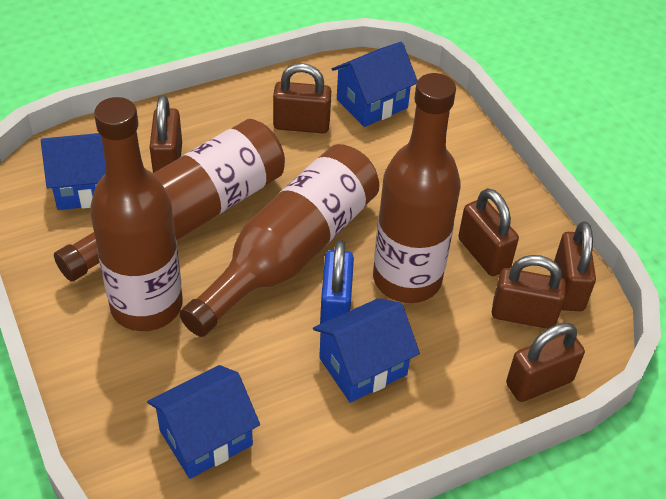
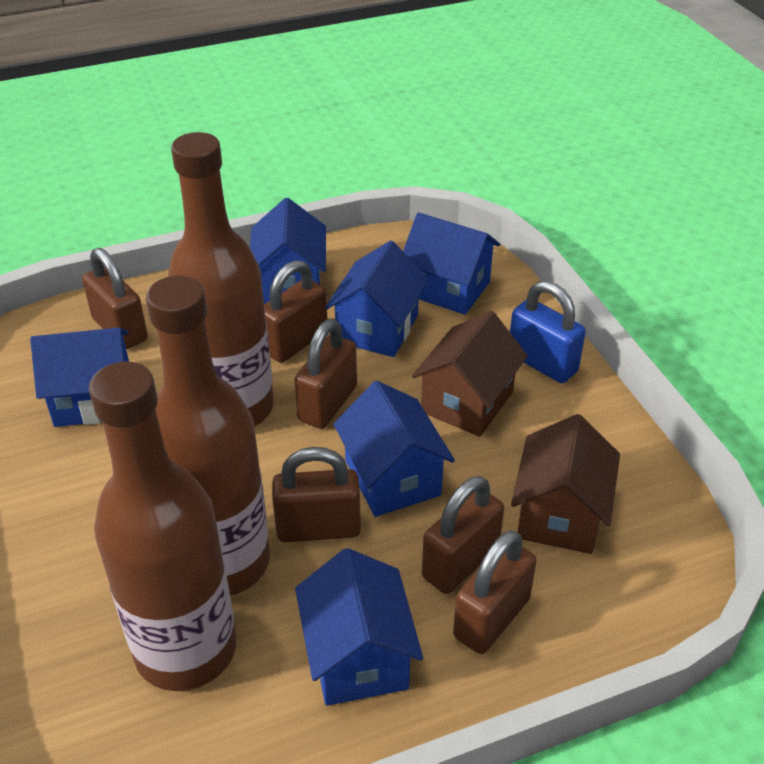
blue house: [41,133,106,210] [147,365,260,479] [313,298,420,402] [332,42,418,127] = 4 -> [30,327,129,427] [250,198,326,304] [295,548,423,706] [325,240,428,357] [334,381,455,517] [403,212,500,315] = 6
brown bottle: [54,119,285,282] [90,97,183,331] [180,144,379,337] [373,73,461,303] = 4 -> [89,361,236,691] [146,276,270,596] [168,132,274,427] = 3
brown house: none = 0 -> [412,311,528,437] [511,414,620,554] = 2

